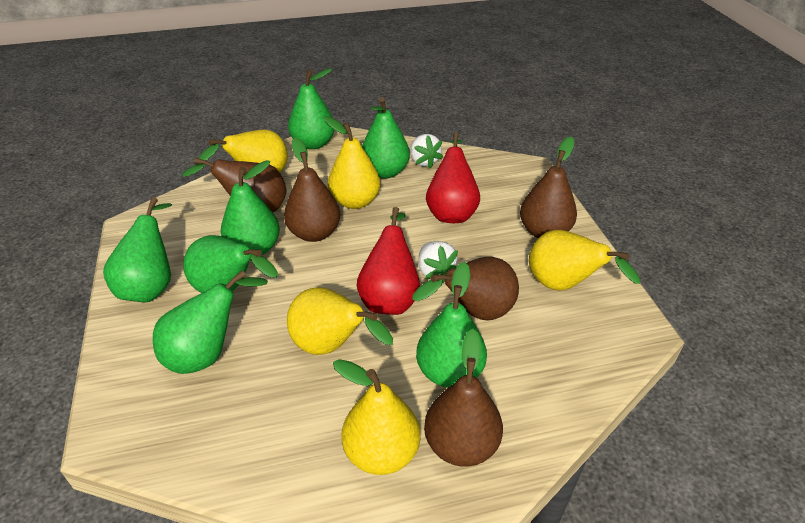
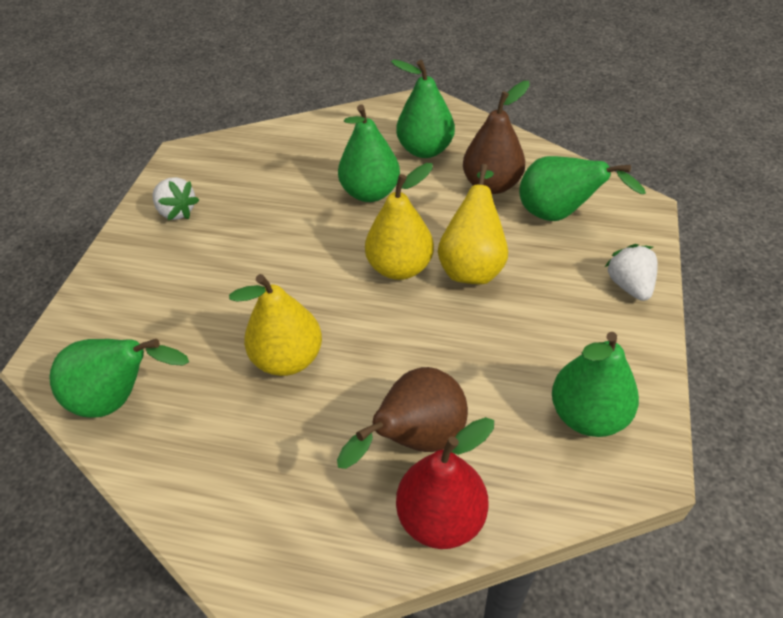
brown pear: [182,158,287,212] [284,137,340,242] [412,257,519,321] [424,329,503,467] [520,137,577,238] = 5 -> [337,367,468,469] [463,81,530,194] = 2
green pear: [103,197,172,303] [153,270,268,374] [183,235,278,293] [221,160,280,255] [288,68,334,149] [362,97,410,178] [416,262,487,388] = 7 -> [49,339,189,418] [338,104,400,202] [391,60,455,158] [519,156,646,221] [552,332,639,437] = 5
red pear: [356,207,420,315] [426,132,480,223] = 2 -> [396,417,494,549] = 1
yellow pear: [199,130,288,172] [287,287,393,355] [324,116,380,209] [333,359,421,475] [529,230,640,291] = 5 -> [229,274,322,376] [365,163,434,280] [438,164,508,285] = 3

